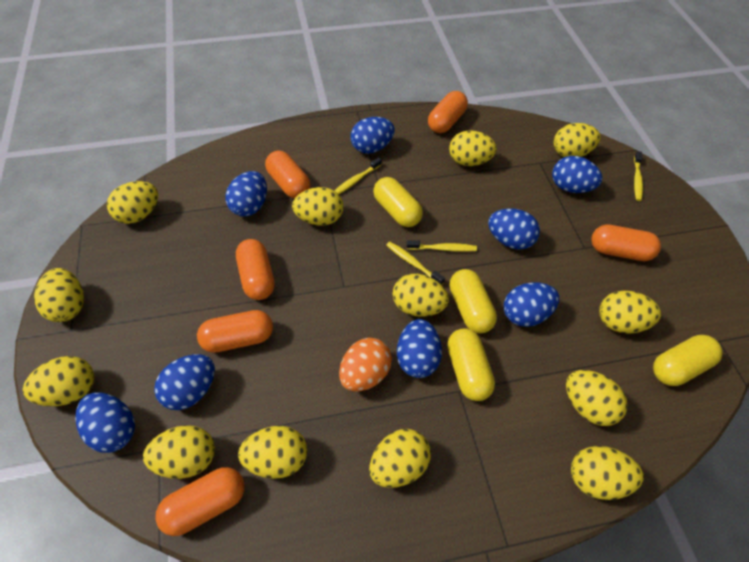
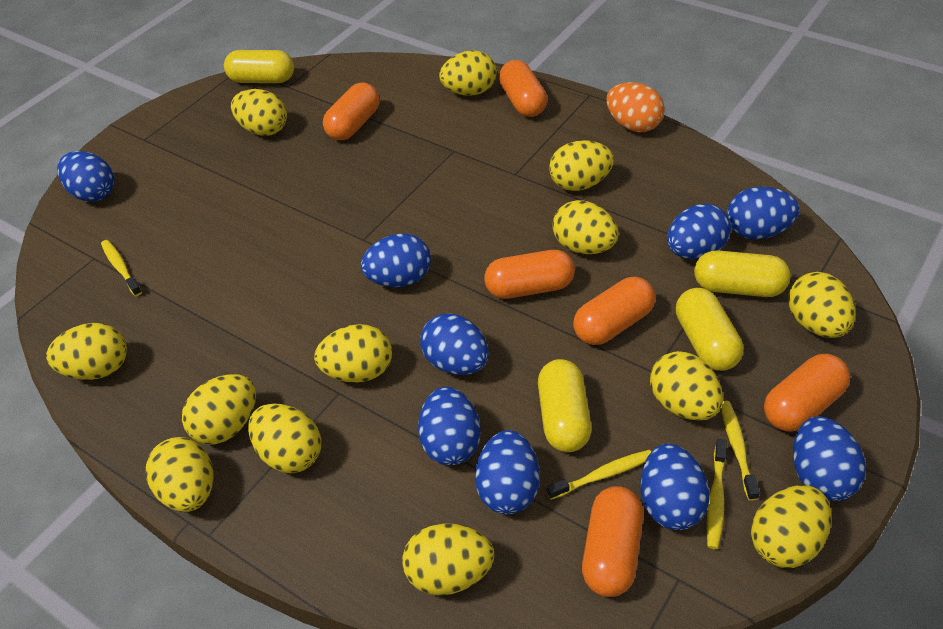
blue egg: [75,392,135,453] [154,354,215,410] [226,171,267,217] [351,117,395,154] [397,319,442,378] [488,209,540,250] [504,282,559,327] [552,156,602,193] = 8 -> [57,151,114,202] [361,234,431,287] [418,387,481,465] [420,313,489,375] [475,430,540,514] [641,443,709,530] [667,203,731,259] [727,187,800,239] [793,416,866,501] = 9

